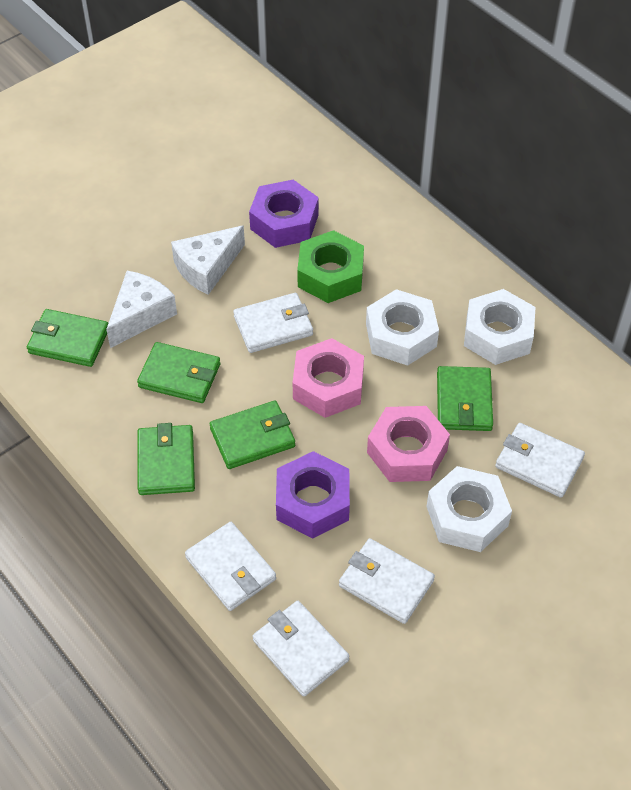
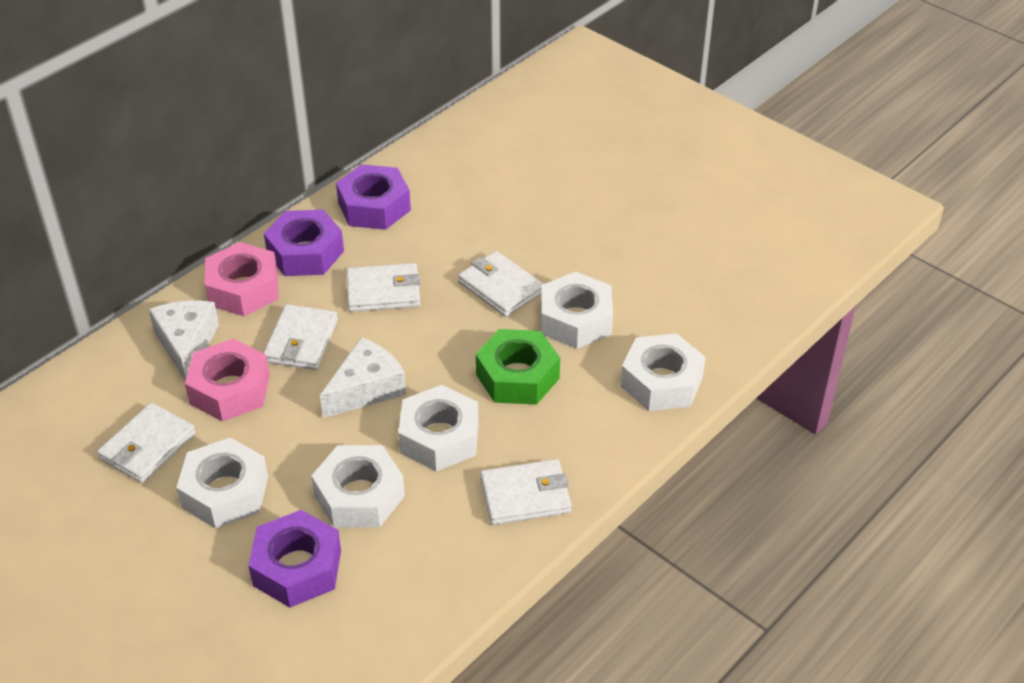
green wallet: [27,309,108,367] [137,342,220,403] [137,423,195,495] [210,400,295,469] [437,366,493,431] = 5 -> none = 0
purple nut: [249,180,319,248] [276,451,350,539] = 2 -> [248,510,341,608] [264,210,344,276] [336,164,411,230] = 3
white nut: [366,289,439,366] [426,466,512,552] [464,289,536,365] = 3 -> [176,437,268,529] [311,445,405,528] [398,385,479,471] [541,272,613,349] [621,333,706,411] = 5

